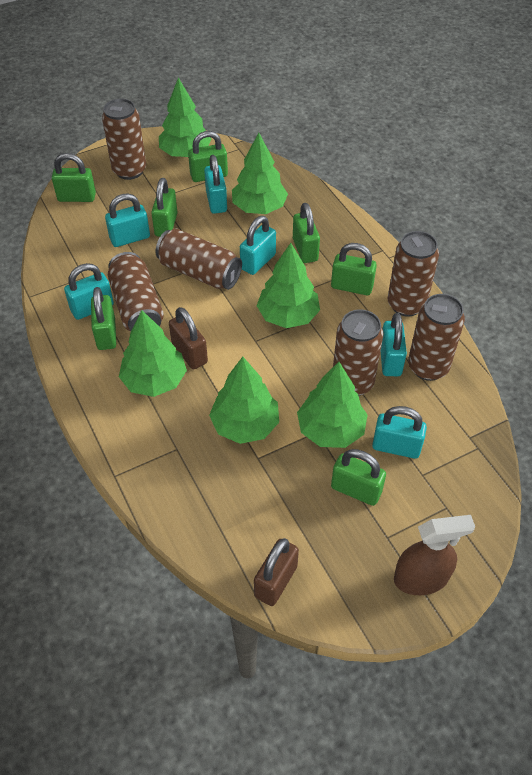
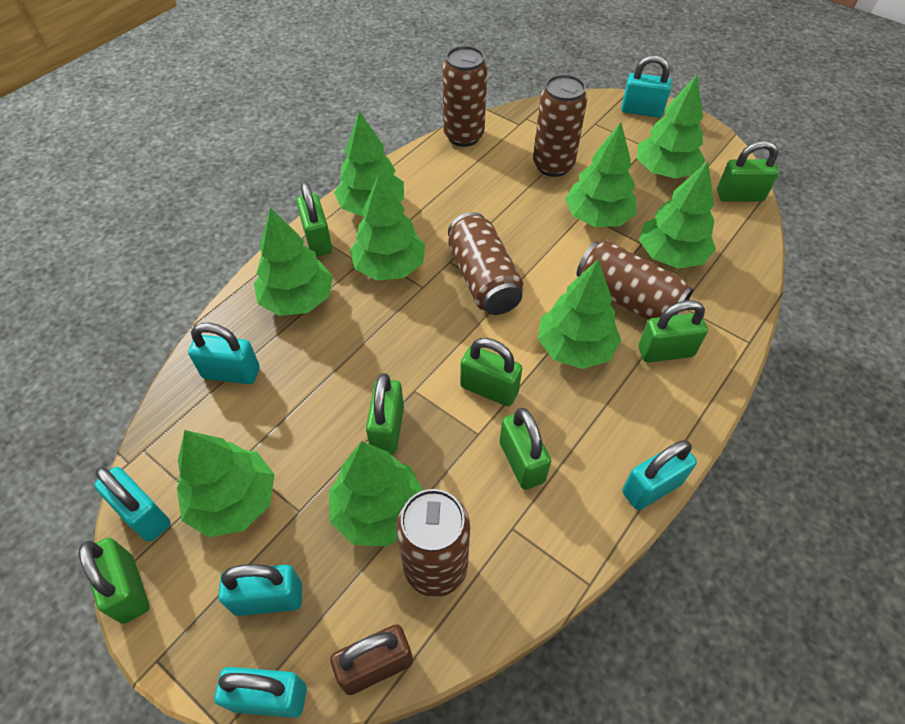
brown can: [102,98,146,180] [108,252,164,331] [156,229,242,290] [333,309,383,396] [387,231,439,317] [408,294,465,381] = 6 -> [396,489,470,597] [443,46,487,147] [448,212,524,315] [533,74,587,177] [576,241,693,320] = 5
brown padlock: [169,307,208,369] [254,538,299,606] = 2 -> [330,624,413,695] = 1
brown spray bottle: [394,515,475,595] = 1 -> none = 0
green tree: [119,310,187,397] [159,78,211,157] [209,357,279,444] [232,133,288,214] [257,243,320,328] [297,362,368,448] = 6 -> [177,430,275,537] [254,208,333,316] [329,441,423,546] [334,111,404,217] [350,174,425,281] [538,259,621,369] [565,122,637,227] [637,75,705,179] [639,161,716,269] = 9

